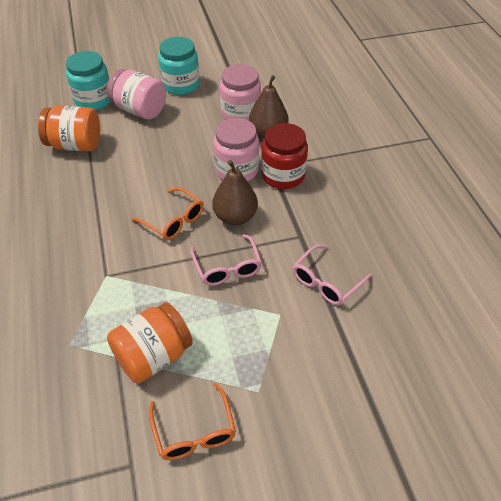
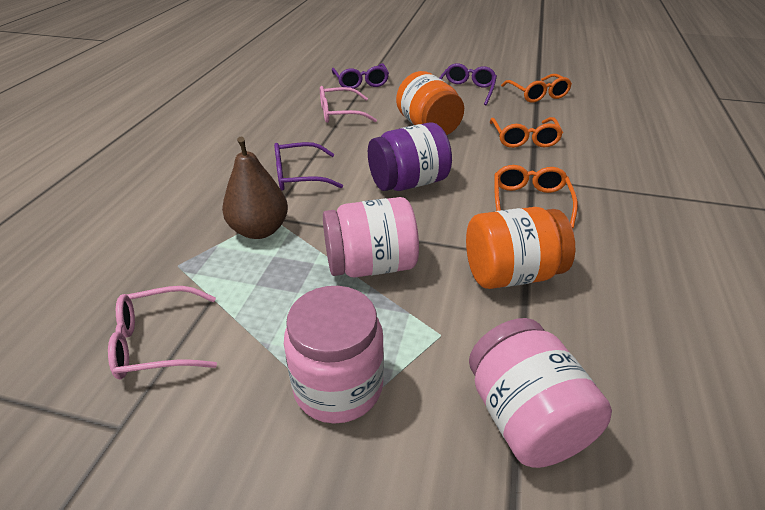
brown pear: [212,160,258,225] [249,75,289,138] = 2 -> [222,137,288,239] = 1
orange glasses: [131,187,204,240] [149,383,236,460] = 2 -> [490,117,563,148] [494,165,578,228] [501,74,572,103] = 3
purple glasses: none = 0 -> [274,142,343,191] [332,63,389,89] [440,63,497,105] = 3
purple jar: none = 0 -> [368,122,452,191] = 1
red jar: [261,123,308,189] = 1 -> none = 0
turquoise jar: [66,51,111,110] [158,37,200,95] = 2 -> none = 0

